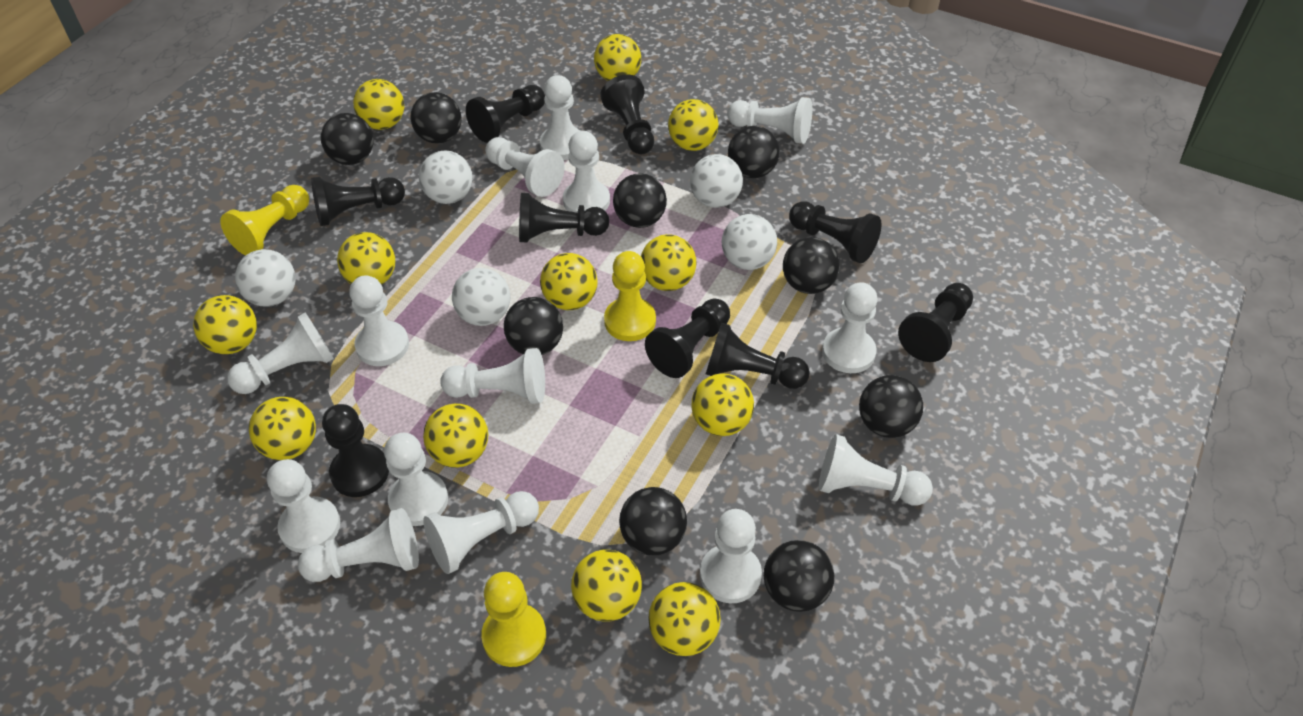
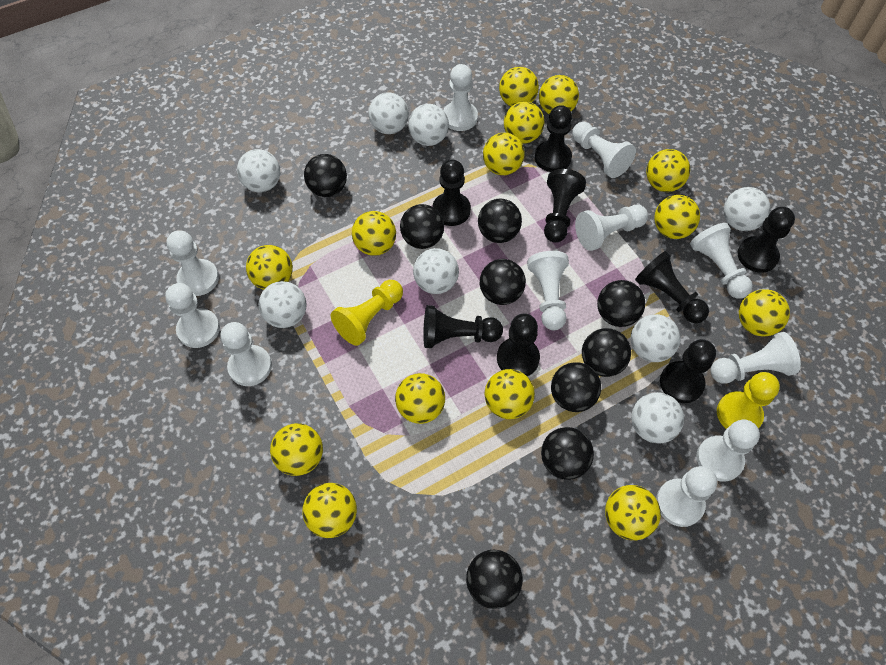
black pawn: [311,177,405,226] [322,404,389,497] [466,85,545,143] [519,193,609,242] [600,75,654,154] [645,298,730,378] [706,323,810,389] [789,201,882,263] [898,283,973,362] = 9 -> [423,305,503,348] [433,160,471,226] [497,314,540,376] [535,105,572,172] [544,169,586,242] [635,251,709,323] [660,339,716,403] [737,207,795,273] = 8
white ball: [235,249,296,307] [419,151,472,204] [452,268,510,326] [690,154,743,208] [722,214,777,270] = 5 -> [237,149,280,192] [259,281,307,328] [368,92,409,134] [408,104,449,146] [413,248,459,294] [631,314,680,362] [631,392,684,443] [724,187,771,231] = 8
white pawn: [227,313,334,394] [267,459,340,553] [298,508,419,582] [349,275,409,366] [384,433,448,526] [423,491,539,574] [440,348,545,404] [485,137,565,197] [540,75,580,160] [563,131,610,213] [700,509,762,603] [727,97,812,144] [819,434,933,506] [822,282,878,373] = 14 -> [165,283,220,348] [167,230,219,296] [220,322,272,386] [443,64,478,131] [527,251,569,330] [572,122,636,178] [575,205,648,251] [656,466,717,527] [690,223,753,299] [697,420,760,481] [710,332,801,384] = 11
yellow ball: [193,295,257,354] [249,397,316,460] [337,232,395,285] [353,79,404,130] [423,403,488,468] [540,253,598,310] [571,549,642,622] [594,34,641,81] [641,234,697,291] [648,582,721,656] [668,99,719,151] [691,373,754,436] = 12 -> [246,245,293,290] [270,423,323,476] [302,483,357,538] [352,211,396,256] [395,373,445,424] [483,133,525,175] [484,369,535,419] [499,67,539,106] [504,101,544,144] [539,75,579,114] [605,485,661,540] [646,149,690,192] [654,195,700,239] [739,289,790,337] = 14
yellow pawn: [220,185,309,256] [481,572,546,667] [604,251,656,341] = 3 -> [331,280,403,346] [717,372,780,429] = 2

